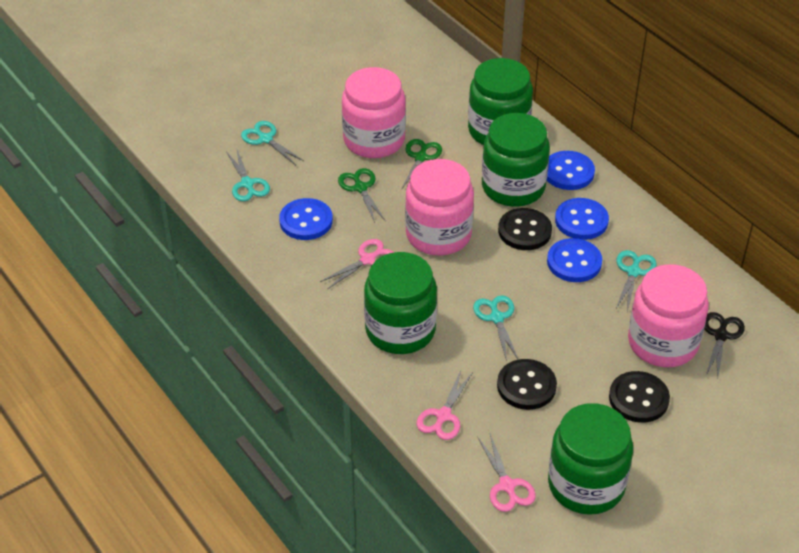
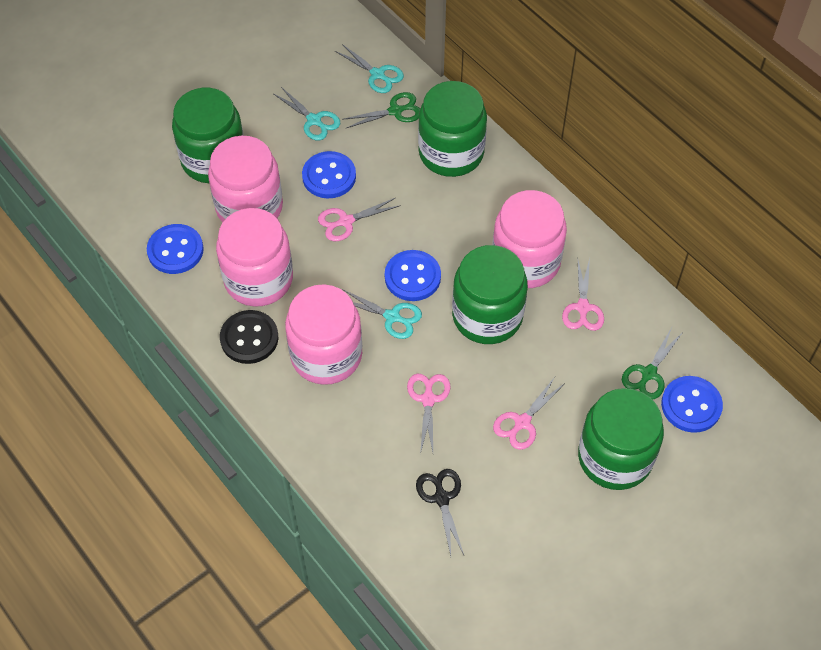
black button: [497,359,557,410] [498,208,552,250] [609,371,670,423] = 3 -> [220,310,278,364] = 1
pink jar: [342,67,406,158] [405,159,474,256] [628,264,709,367] = 3 -> [208,136,283,223] [216,208,293,307] [285,284,362,385] [492,190,567,288] = 4
pink scissors: [320,239,394,289] [417,371,473,440] [478,434,536,512] = 3 -> [318,198,401,241] [407,374,451,454] [493,377,565,450] [562,258,604,331] = 4
turquoise scissors: [226,148,270,201] [241,121,304,165] [473,295,518,361] [616,250,657,313] = 4 -> [274,87,340,140] [335,44,404,93] [342,289,422,339] = 3

